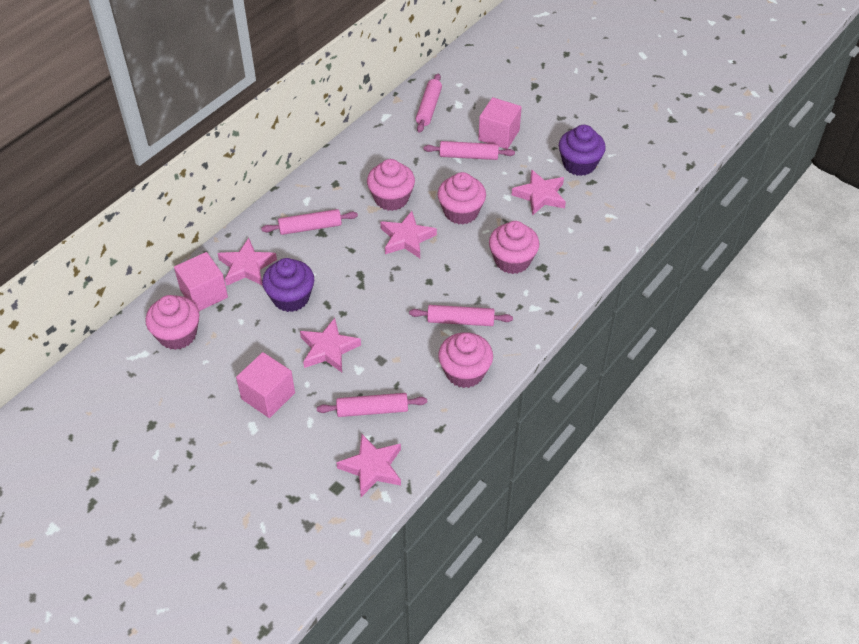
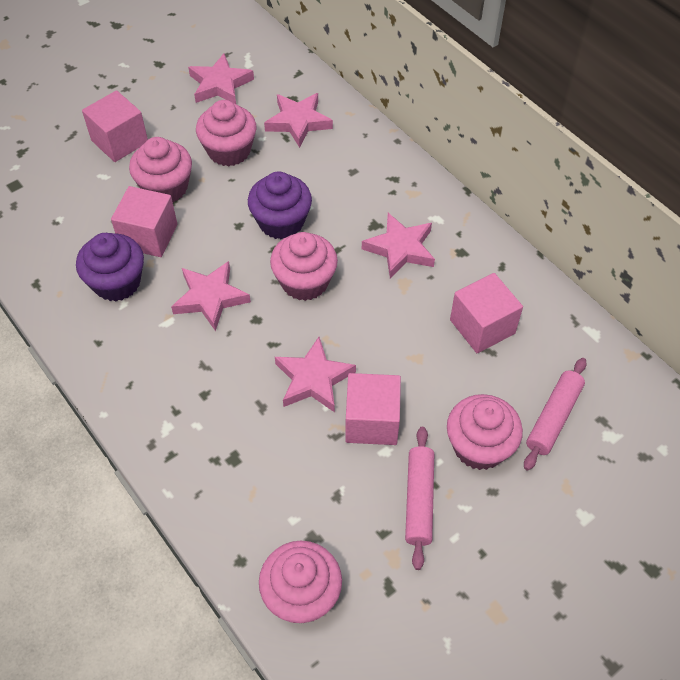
pink cube: [174,252,228,311] [236,352,295,418] [478,97,522,149] = 3 -> [82,90,148,162] [111,186,177,257] [345,373,401,445] [450,273,523,353] = 4
pink rolling pin: [261,209,358,235] [317,393,427,417] [409,305,513,326] [416,74,442,133] [424,141,515,160] = 5 -> [405,427,434,570] [524,358,587,471] = 2

